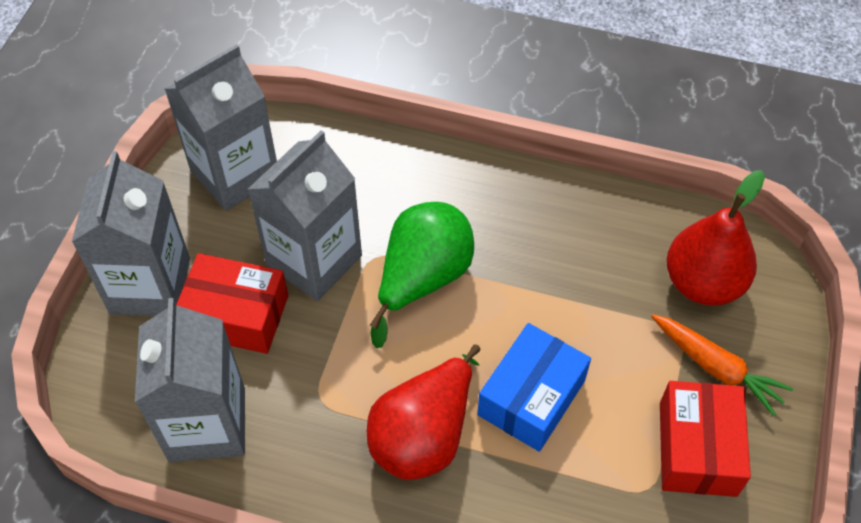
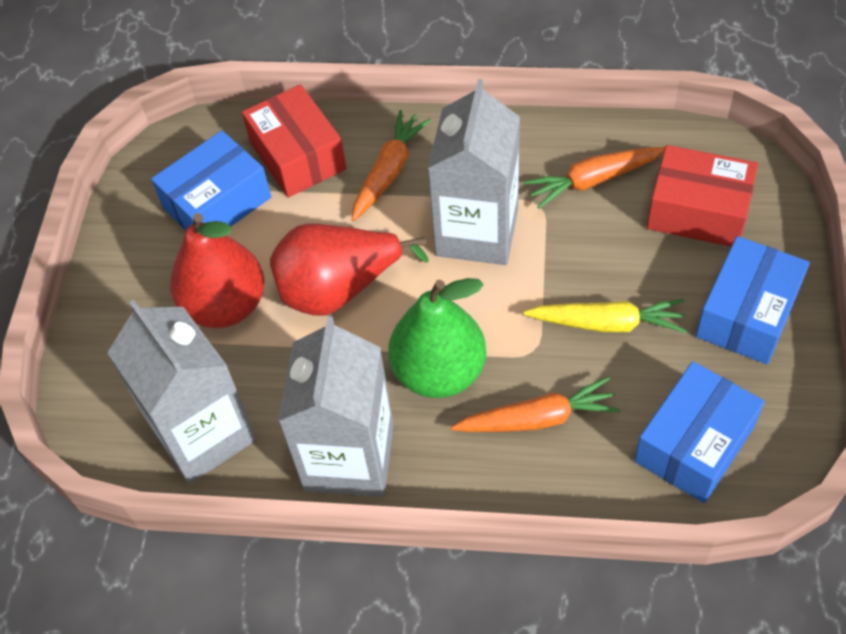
blue box: [477,323,591,452] = 1 -> [151,130,271,230] [634,361,765,503] [696,236,810,364] = 3
grey carton: [72,151,190,316] [135,298,245,462] [165,44,277,211] [247,131,362,301] = 4 -> [107,300,257,484] [278,316,394,497] [427,79,520,265] = 3
orange carrot: [652,314,793,416] = 1 -> [352,110,431,221] [451,377,621,432] [524,147,665,209] = 3
yellow carrot: none = 0 -> [523,299,687,333] = 1

